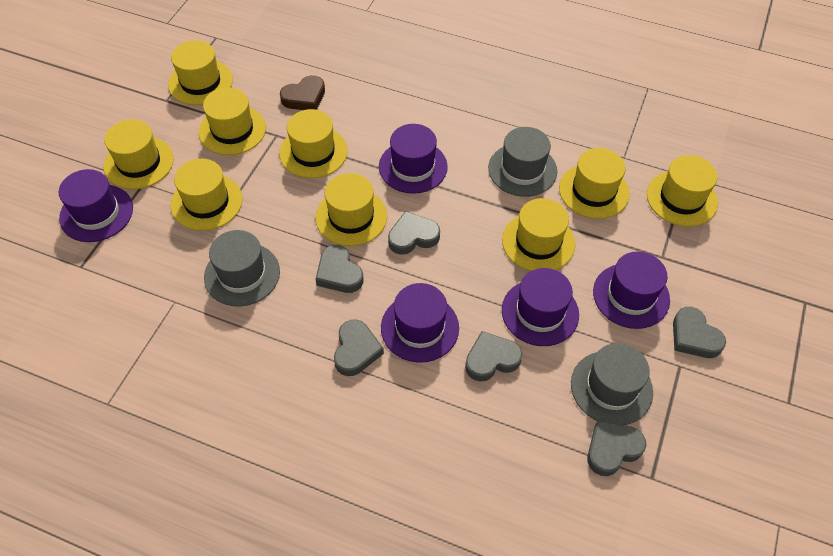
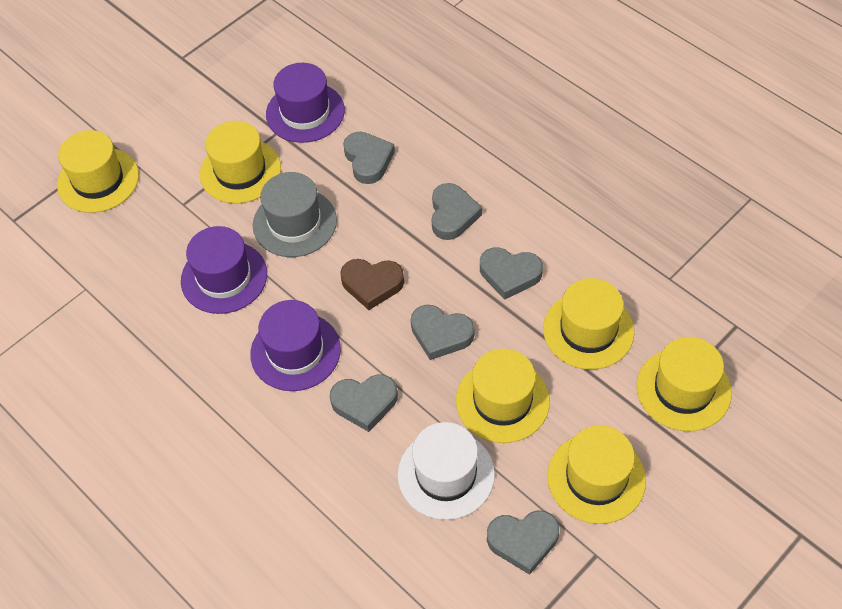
grey hat: [204,230,280,306] [488,127,557,197] [571,343,653,425] = 3 -> [253,172,337,257] = 1
purple hat: [59,169,133,242] [379,124,448,194] [381,283,459,363] [502,268,579,346] [593,251,670,329] = 5 -> [181,226,267,314] [250,300,341,391] [266,63,345,143] = 3
white hat: none = 0 -> [398,422,495,520] = 1
yellow hat: [103,120,174,189] [168,40,233,105] [171,159,243,231] [199,87,266,155] [279,109,348,178] [315,173,387,246] [502,198,575,271] [559,148,630,219] [647,155,718,227] = 9 -> [57,130,139,213] [200,121,281,204] [456,349,550,443] [543,278,634,370] [547,425,646,524] [636,337,732,431] = 6

